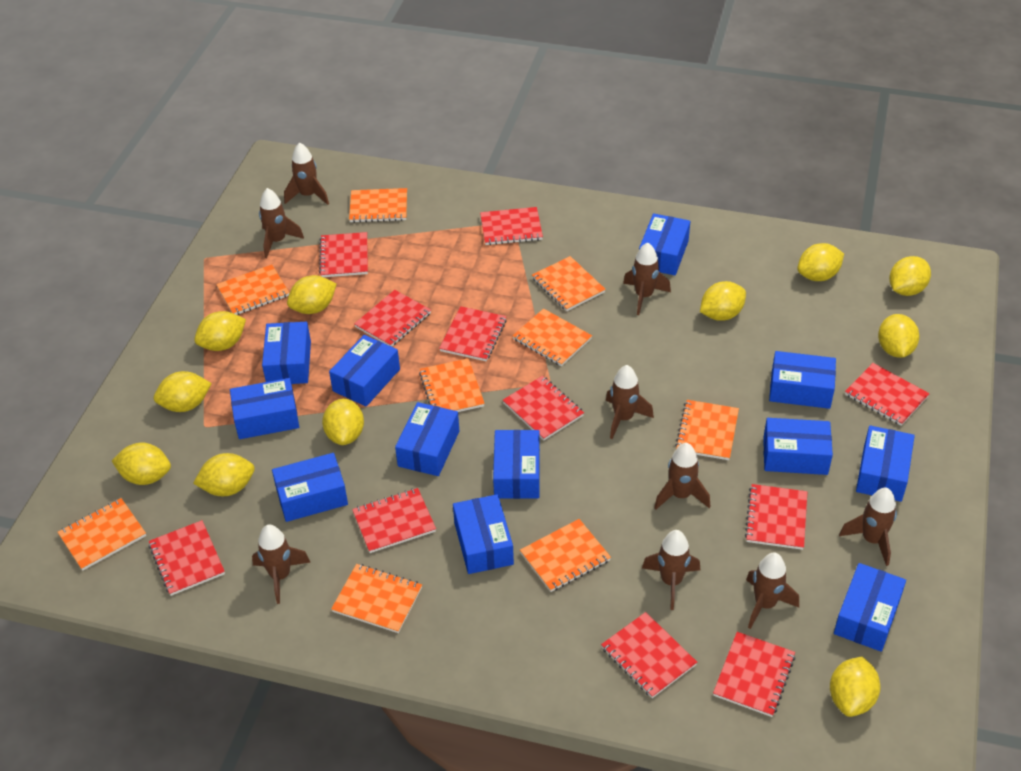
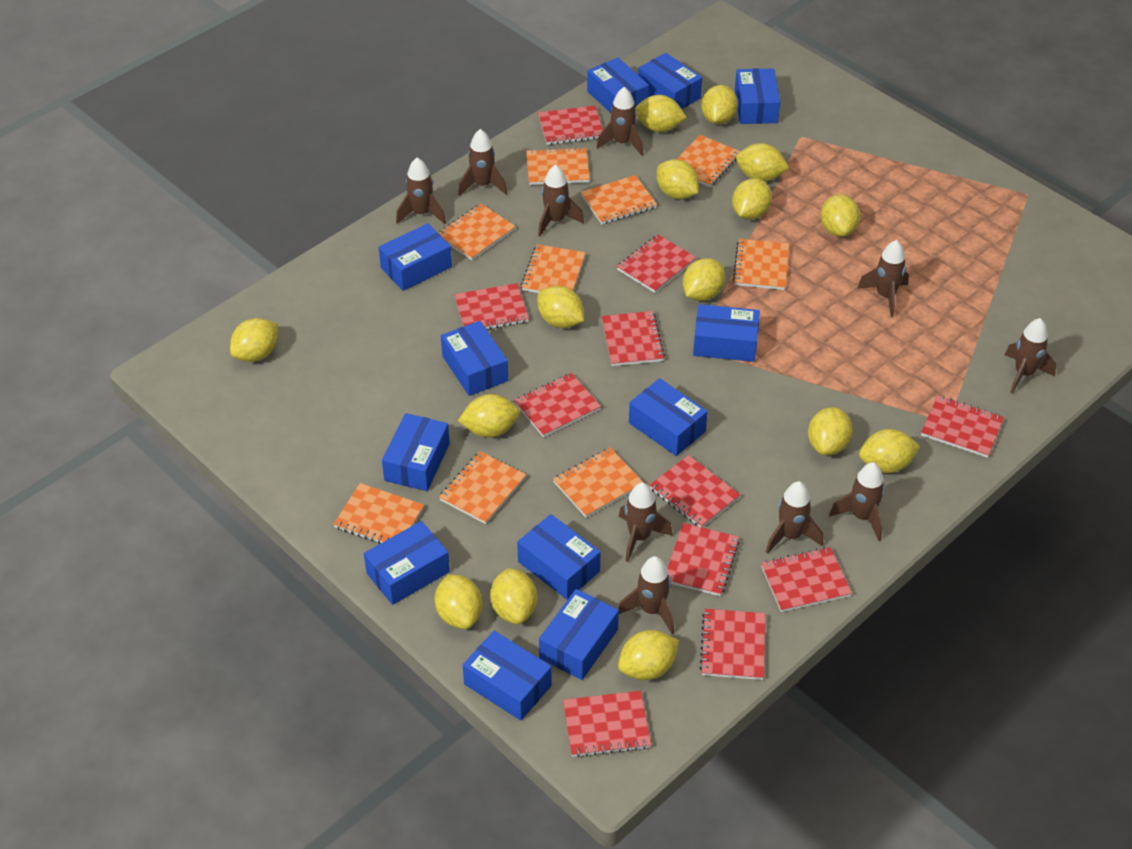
brown rocket: [252,524,310,604] [259,188,304,258] [284,142,329,205] [606,365,654,439] [623,242,671,315] [642,530,700,610] [654,443,710,510] [746,552,799,629] [839,488,897,566] = 9 -> [396,158,446,224] [458,129,508,196] [538,164,584,237] [596,87,643,156] [618,556,674,634] [619,483,673,562] [766,481,823,554] [829,462,885,541] [857,240,909,317] [1005,318,1056,394] = 10
yellow lemon: [112,443,171,485] [154,371,212,412] [193,453,255,496] [194,311,246,351] [287,275,336,314] [322,398,364,445] [700,281,746,321] [797,243,844,281] [830,656,881,717] [878,314,920,358] [889,256,931,296] = 11 -> [230,318,278,362] [435,574,482,629] [458,394,520,438] [490,568,537,624] [537,286,584,328] [618,630,679,680] [635,95,687,132] [656,159,699,199] [682,258,725,301] [701,85,738,125] [732,178,772,220] [736,143,789,181] [808,407,852,455] [820,194,860,237] [859,429,921,473] = 15

